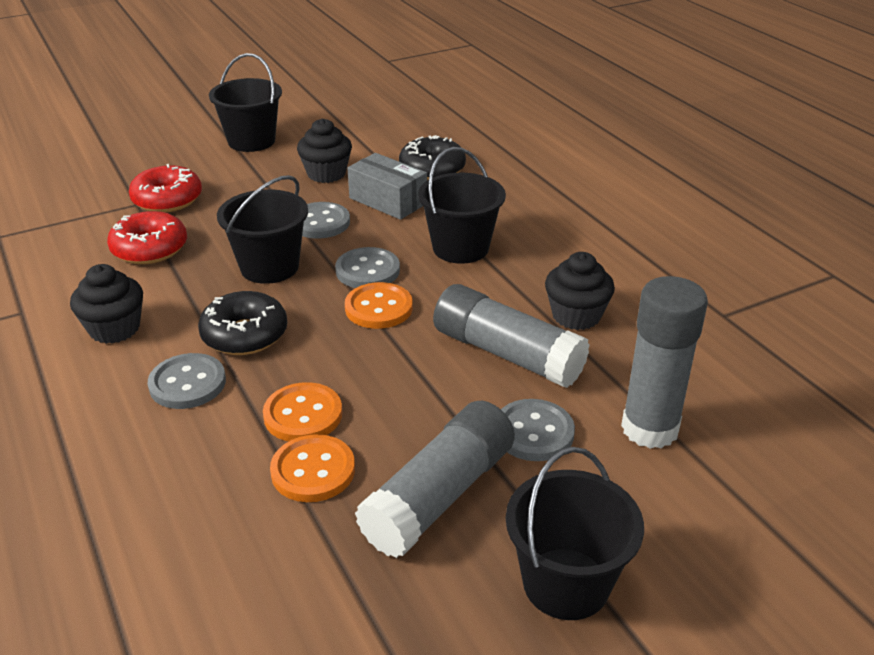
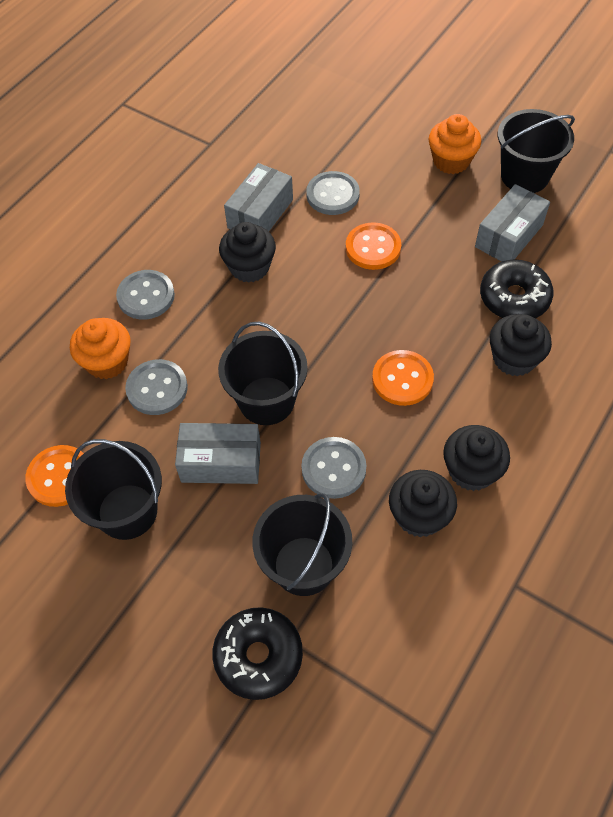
black cupcake: [70,264,143,344] [297,118,352,183] [545,252,615,330] = 3 -> [219,222,276,283] [389,470,457,537] [443,425,510,491] [490,314,552,376] = 4
grey box: [347,153,427,220] = 1 -> [175,423,261,484] [224,163,293,231] [475,184,550,261] = 3
grey glue stick: [355,401,515,558] [433,284,590,388] [621,276,708,449] = 3 -> none = 0
orange cupcake: none = 0 -> [70,318,131,379] [429,114,481,174] = 2
red donut: [107,211,187,264] [129,164,202,213] = 2 -> none = 0

